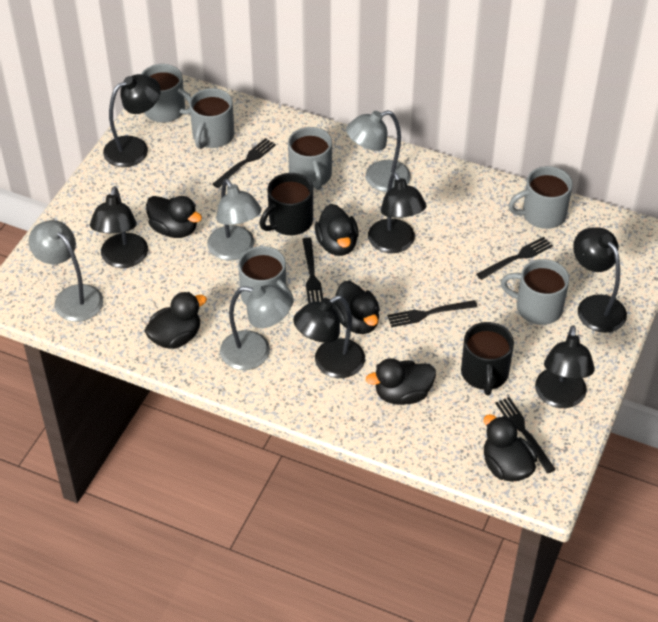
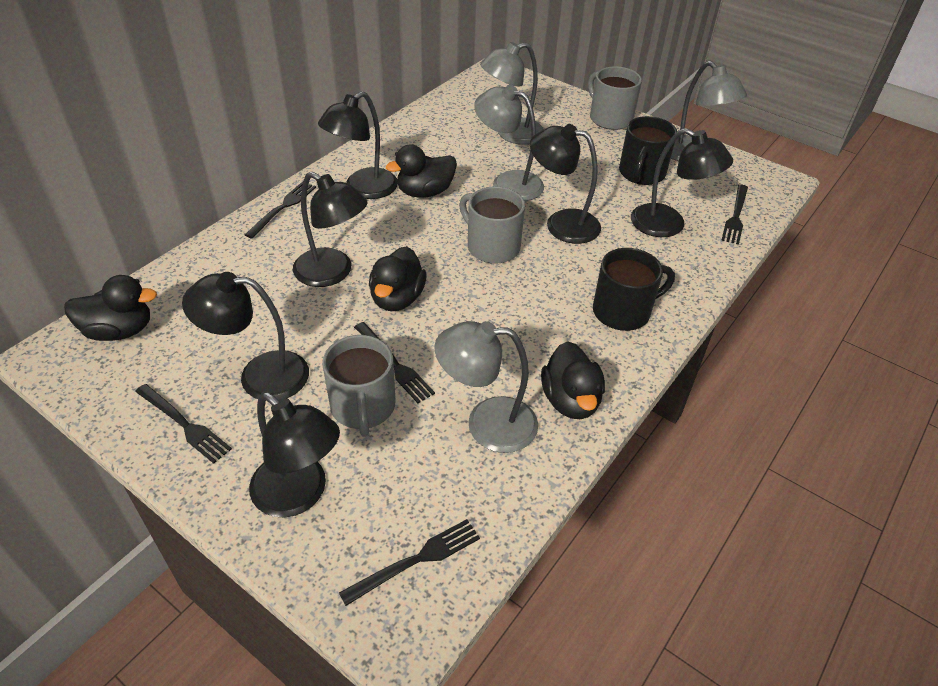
black duck: [144,292,207,349] [146,196,202,238] [315,204,359,256] [332,281,380,334] [366,358,436,405] [484,414,537,482] = 6 -> [64,275,157,341] [369,246,426,311] [386,144,457,198] [541,341,605,419] = 4
grey mug: [141,64,191,123] [189,88,234,149] [238,246,294,306] [288,127,332,190] [501,259,569,325] [508,166,573,229] = 6 -> [322,335,395,437] [459,186,525,264] [588,66,642,130] = 3

